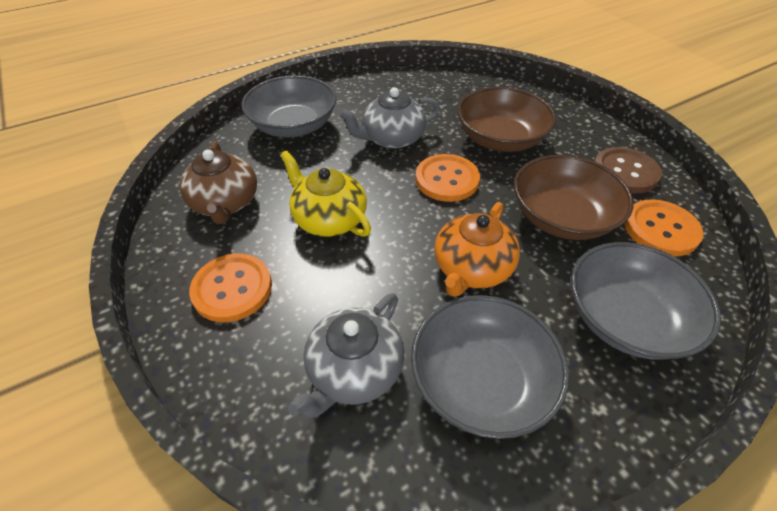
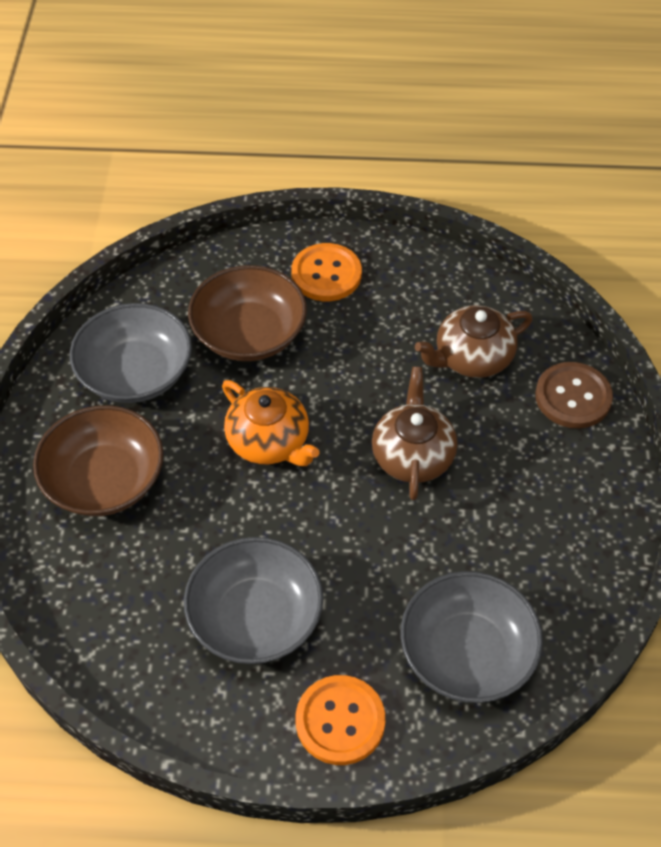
brown teapot: [180,141,257,224] = 1 -> [372,367,457,500] [415,305,533,378] = 2
grey teapot: [288,293,404,417] [338,87,440,149] = 2 -> none = 0
orange button: [189,254,272,322] [416,154,480,202] [624,199,703,256] = 3 -> [291,243,362,301] [295,675,385,765] = 2
yellow teapot: [280,150,371,237] = 1 -> none = 0

